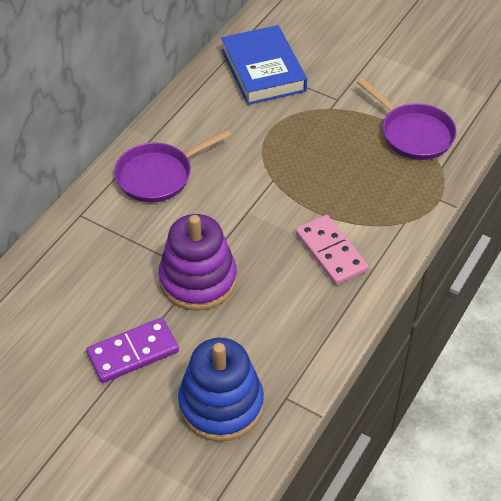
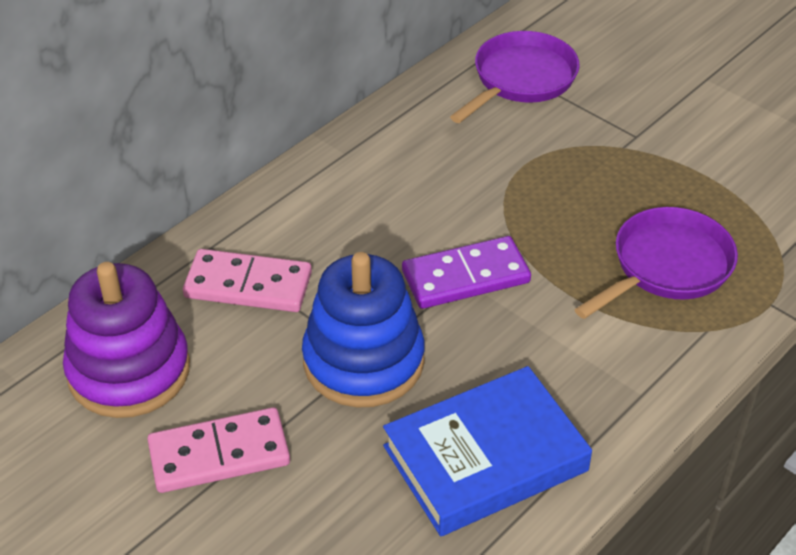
pink domino: [295,215,369,285] = 1 -> [147,407,290,493] [183,249,312,312] = 2

